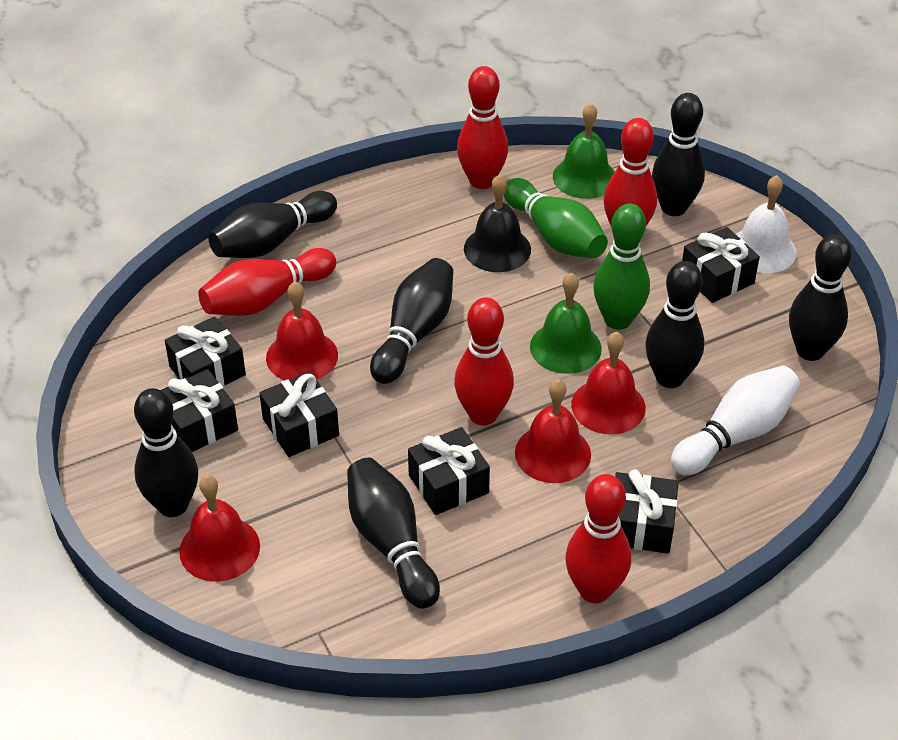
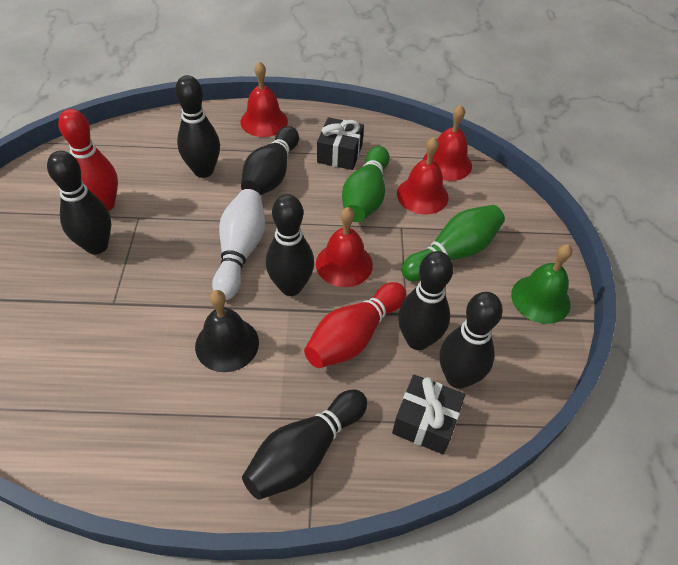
black gift: [161,369,238,452] [165,316,246,387] [259,371,339,457] [408,427,490,515] [615,469,679,554] [682,227,760,303] = 6 -> [317,117,364,170] [392,374,465,454] = 2
green bell: [530,273,602,374] [553,103,615,199] = 2 -> [511,244,572,324] = 1
red bowling pin: [198,248,336,316] [454,298,514,425] [457,66,508,189] [565,474,631,603] [604,118,657,228] = 5 -> [58,109,118,211] [304,282,406,368] = 2
white bell: [736,175,797,273] = 1 -> none = 0

